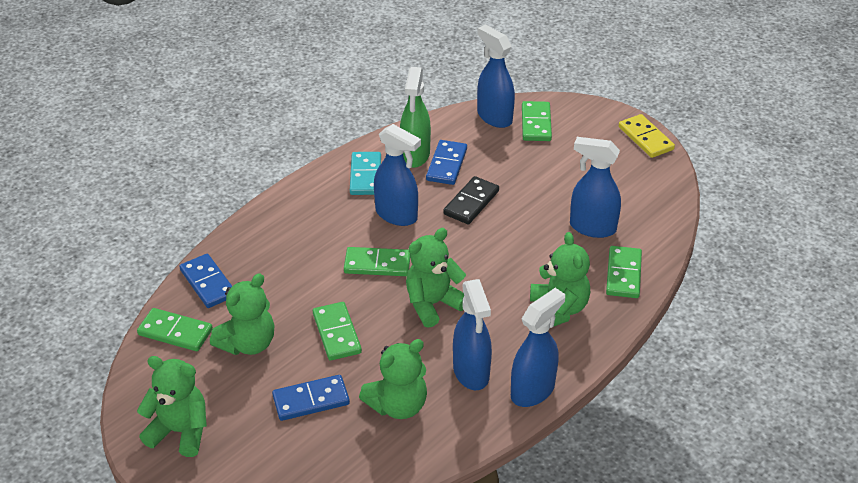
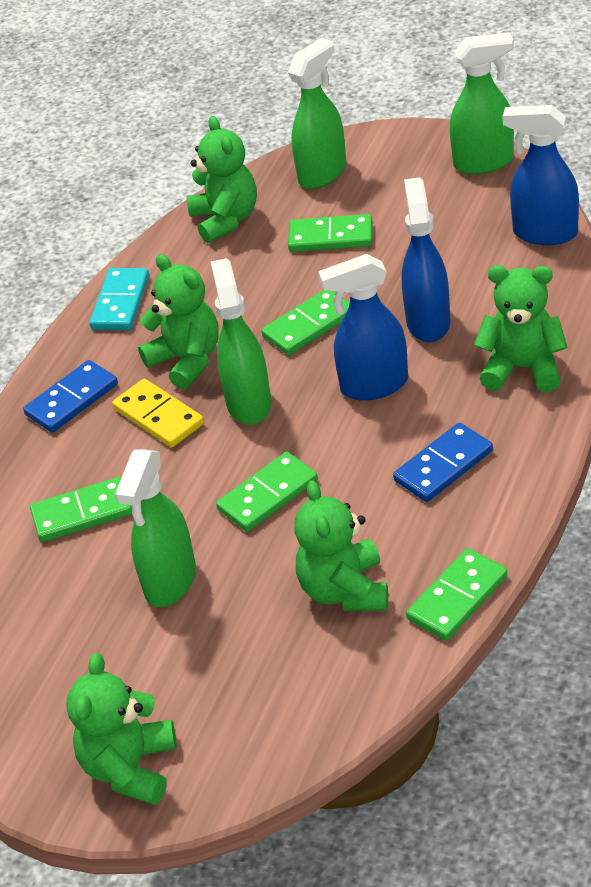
black domino: [443,176,499,224] = 1 -> none = 0
blue domino: [179,254,232,308] [272,375,350,421] [426,140,467,185] = 3 -> [23,360,118,433] [393,423,493,502] = 2
blue spray bottle: [374,124,421,226] [453,279,492,390] [477,25,515,128] [511,288,565,407] [570,137,621,238] = 5 -> [318,254,408,401] [402,177,450,342] [503,105,579,245] = 3
green spray bottle: [400,67,431,168] = 1 -> [115,449,196,607] [211,258,272,425] [288,38,346,189] [449,32,514,174] = 4

